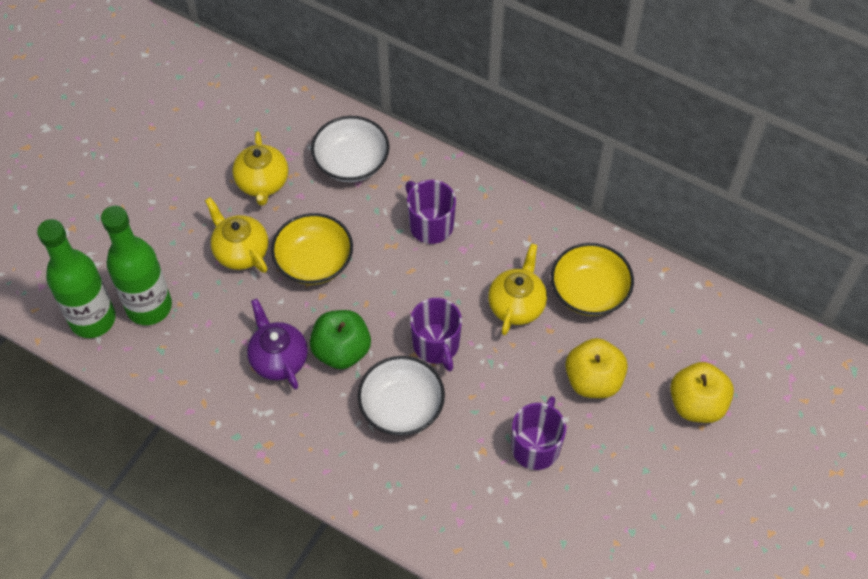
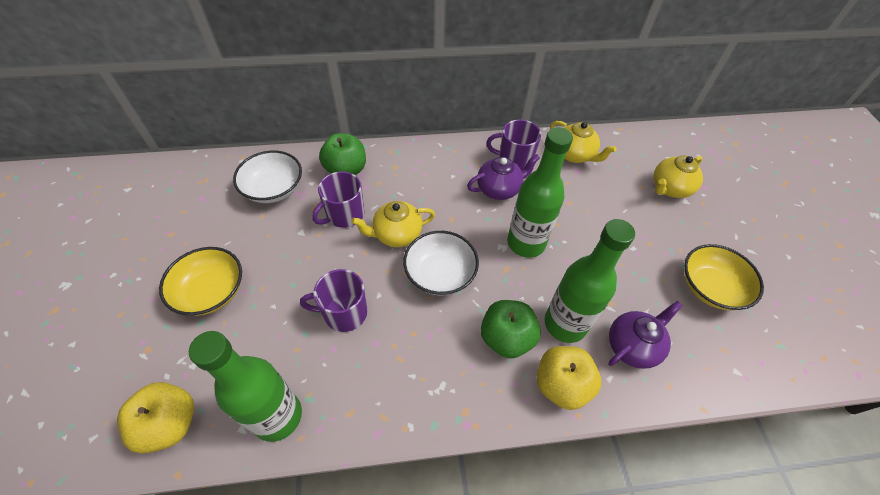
green apple: [310,310,371,369] = 1 -> [319,133,366,175] [481,300,541,358] = 2
green bottle: [37,219,116,338] [101,206,172,325] = 2 -> [189,331,302,442] [507,127,573,258] [544,219,635,343] = 3
purple teapot: [247,299,308,389] = 1 -> [467,154,540,200] [608,301,683,369] = 2

